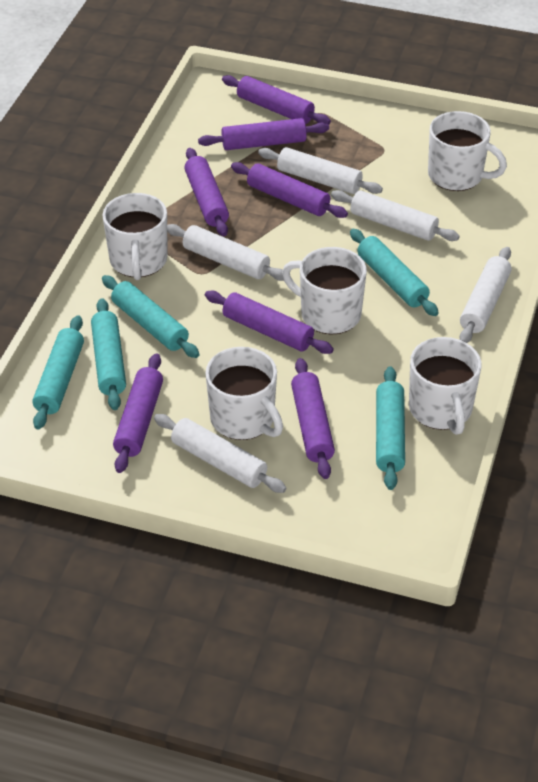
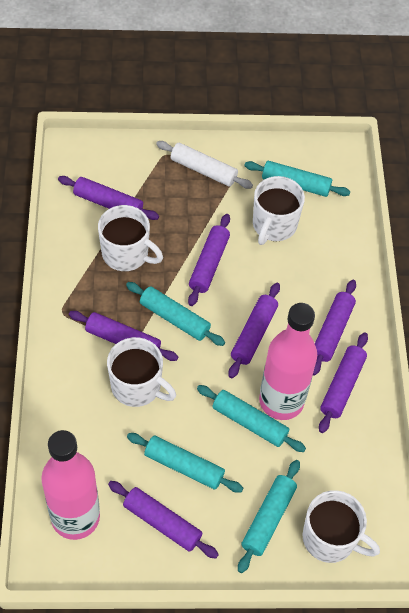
pink bottle: none = 0 -> [41,430,100,540] [259,303,317,420] = 2
white mug: [102,193,167,280] [205,347,283,440] [282,247,367,335] [409,337,482,435] [428,111,507,191] = 5 -> [98,205,163,272] [107,337,176,407] [253,176,305,245] [302,490,380,563] = 4
white rolling pin: [154,414,286,493] [167,224,284,281] [258,147,383,194] [331,190,459,241] [460,247,511,343] = 5 -> [156,141,253,189] = 1

